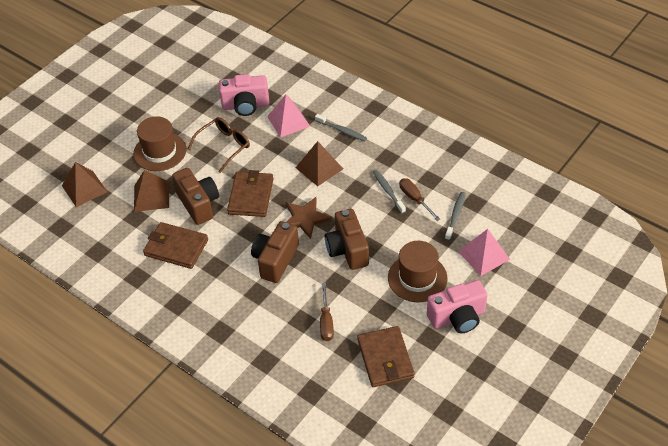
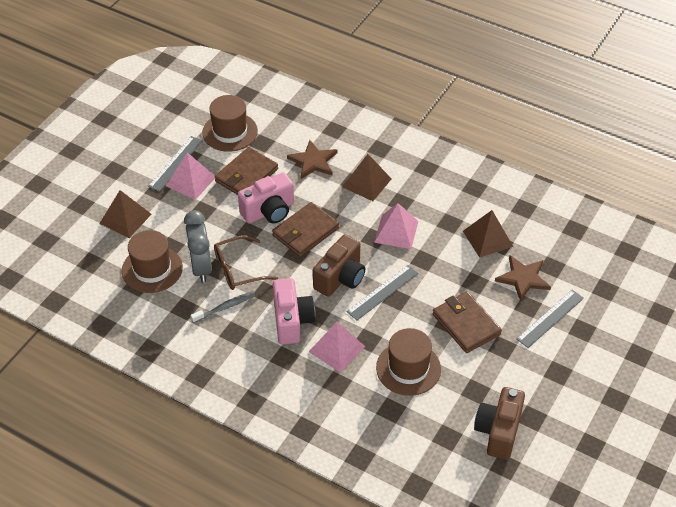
brown camera: [172,168,219,225] [251,221,299,283] [325,209,369,270] = 3 -> [313,234,365,297] [474,387,525,460] = 2
brown hat: [133,117,186,171] [388,241,448,302] = 2 -> [122,230,183,293] [202,95,258,152] [376,328,441,396] = 3
brown screwdriver: [320,283,334,341] [399,178,440,221] = 2 -> none = 0
brown star: [286,197,332,239] = 1 -> [287,140,338,179] [495,255,551,301] = 2
grey clock: none = 0 -> [184,210,212,283] = 1
grey ruler: none = 0 -> [148,136,203,192] [347,265,418,320] [516,290,584,348] = 3
grey toothbrush: [315,114,367,141] [373,170,406,214] [445,192,466,241] = 3 -> [190,291,255,323] = 1
pink pyramid: [267,94,311,138] [458,229,510,276] = 2 -> [166,152,215,200] [309,322,365,373] [374,203,418,249] = 3

